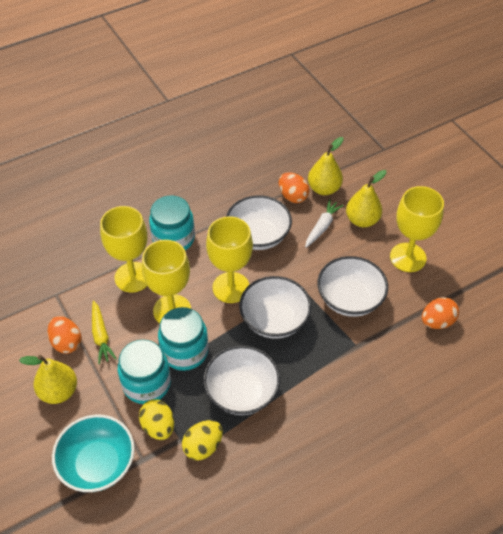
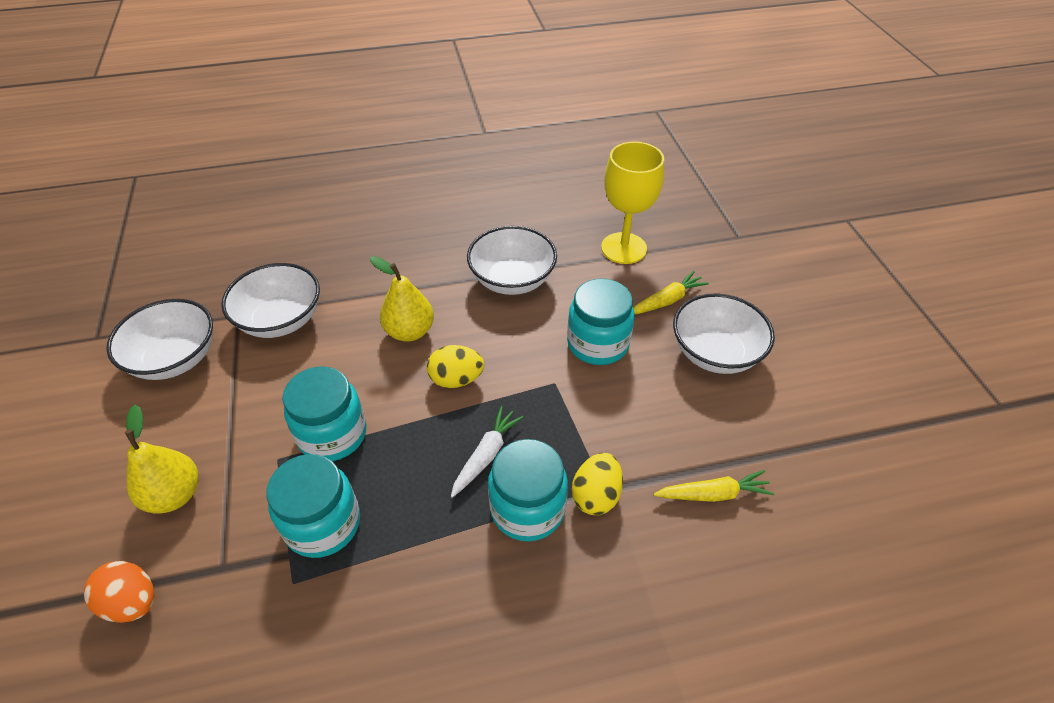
orange egg: [47,316,81,354] [279,172,309,203] [422,297,459,329] = 3 -> [84,561,154,623] = 1
turquoise bowl: [52,415,135,492] = 1 -> none = 0
turquoise jar: [118,339,171,404] [149,195,195,250] [158,307,209,371] = 3 -> [266,454,360,558] [283,366,367,461] [488,439,568,542] [567,278,634,365] = 4
yellow carrot: [92,300,117,364] = 1 -> [633,271,709,315] [653,470,774,502] = 2
yellow goblet: [100,206,148,292] [142,240,191,323] [206,216,253,303] [390,186,444,272] = 4 -> [601,142,664,264] = 1
yellow pear: [19,355,77,404] [308,137,344,195] [346,170,386,227] = 3 -> [125,405,198,514] [370,256,434,342] = 2

